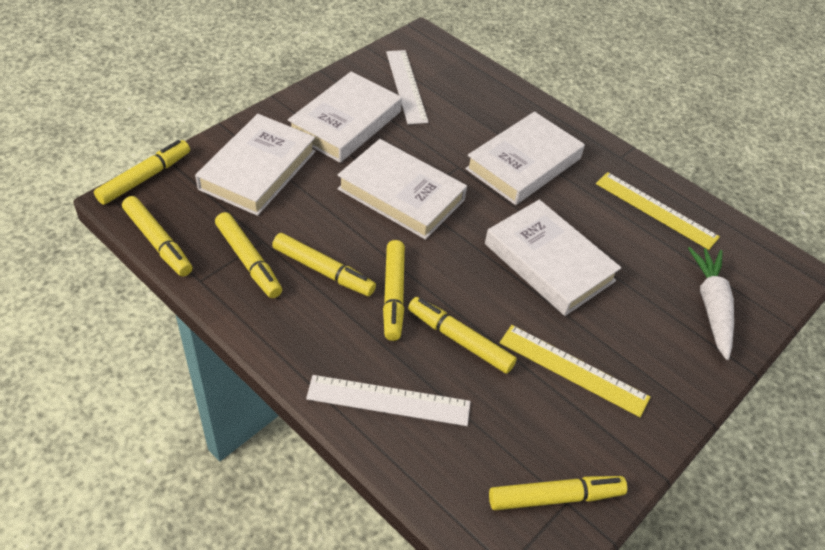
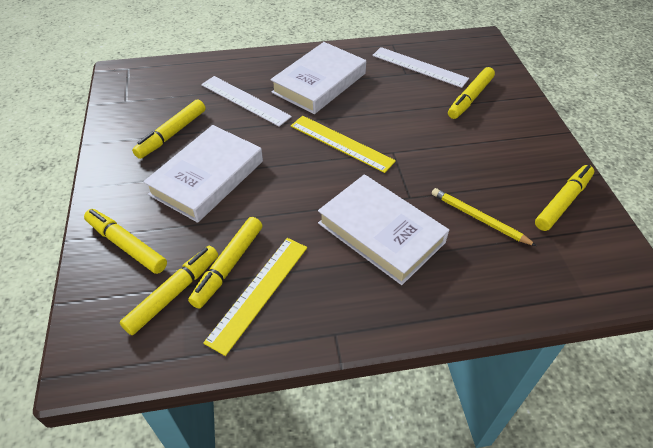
white book: [195,114,316,216] [288,72,402,163] [337,139,467,240] [465,112,585,205] [485,200,621,316] = 5 -> [143,125,263,223] [270,42,366,114] [318,174,449,285] = 3
white carrot: [688,247,734,360] = 1 -> none = 0
yellow marker: [94,140,190,205] [122,196,192,276] [215,212,282,298] [272,233,376,296] [383,240,405,341] [408,297,517,374] [489,476,627,510] = 7 -> [84,209,167,274] [120,246,218,335] [132,99,206,159] [188,217,262,309] [448,67,495,119] [535,165,594,231] = 6
yellow pencil: none = 0 -> [432,188,537,246] = 1

